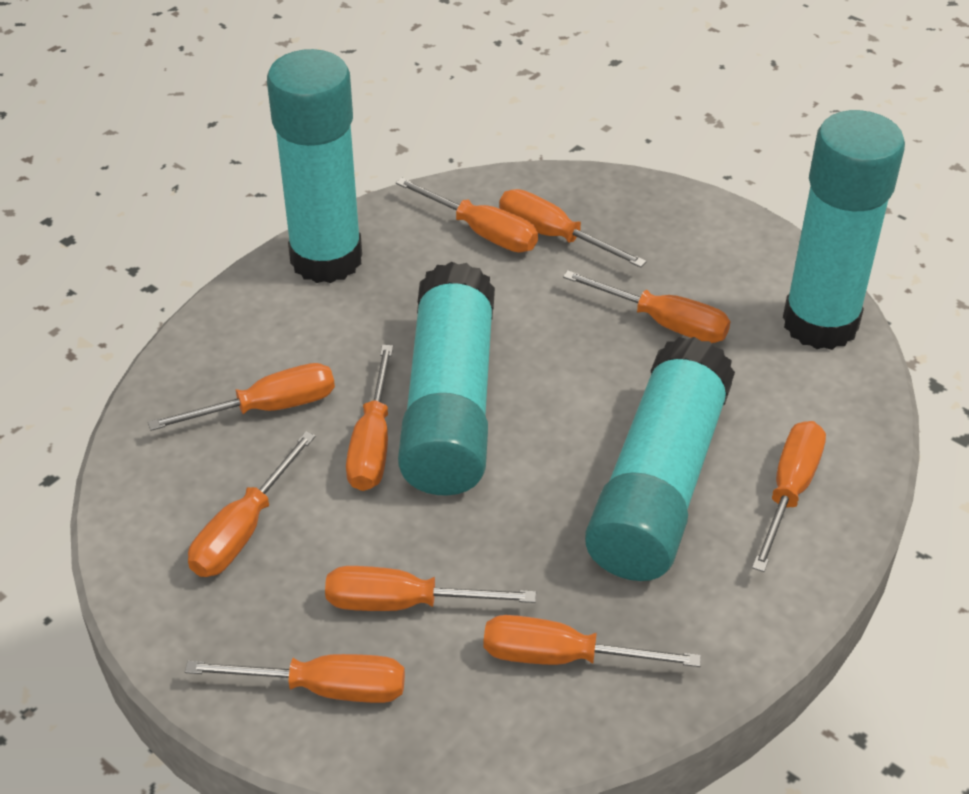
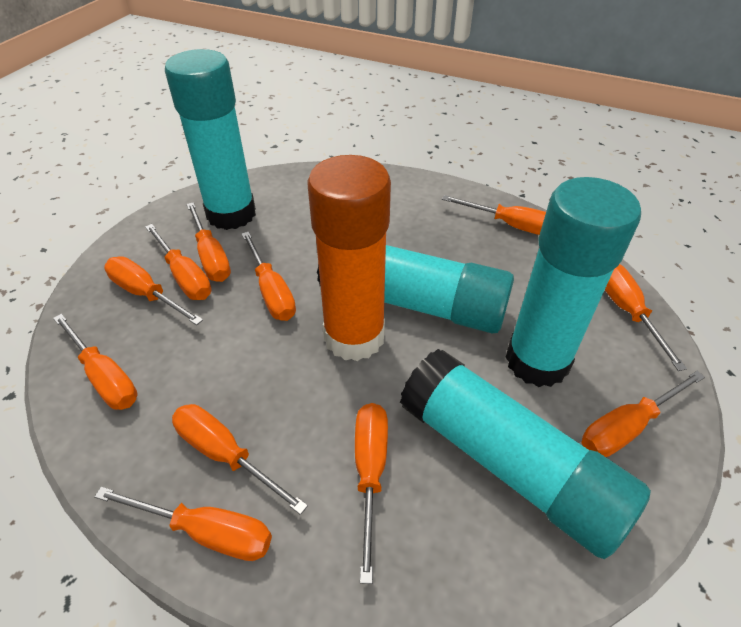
orange glue stick: none = 0 -> [307,155,391,361] = 1
orange screwdriver: [148,363,335,431] [185,654,405,703] [188,431,316,577] [325,566,536,611] [346,345,393,491] [396,178,538,253] [483,615,701,667] [499,189,647,268] [563,270,730,343] [752,421,826,572] = 10 -> [53,314,137,410] [94,487,272,561] [104,256,203,325] [145,224,212,300] [172,404,308,515] [186,202,231,282] [242,232,296,321] [355,403,388,584] [442,195,546,235] [581,371,705,457] [605,264,687,371] = 11

